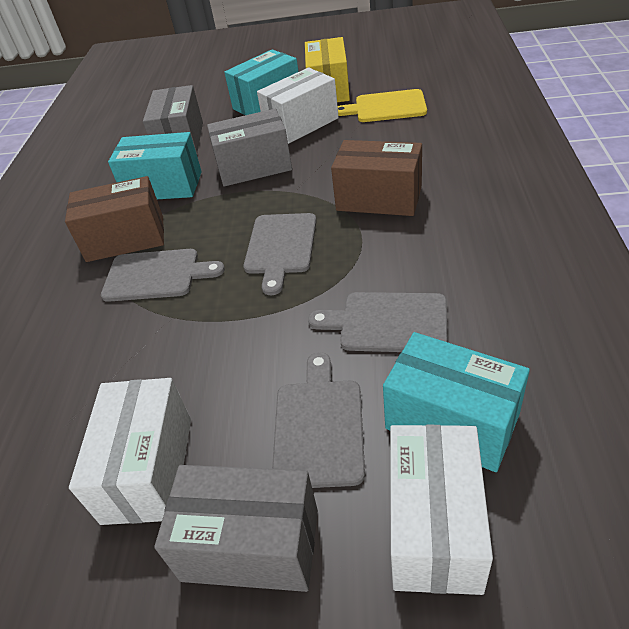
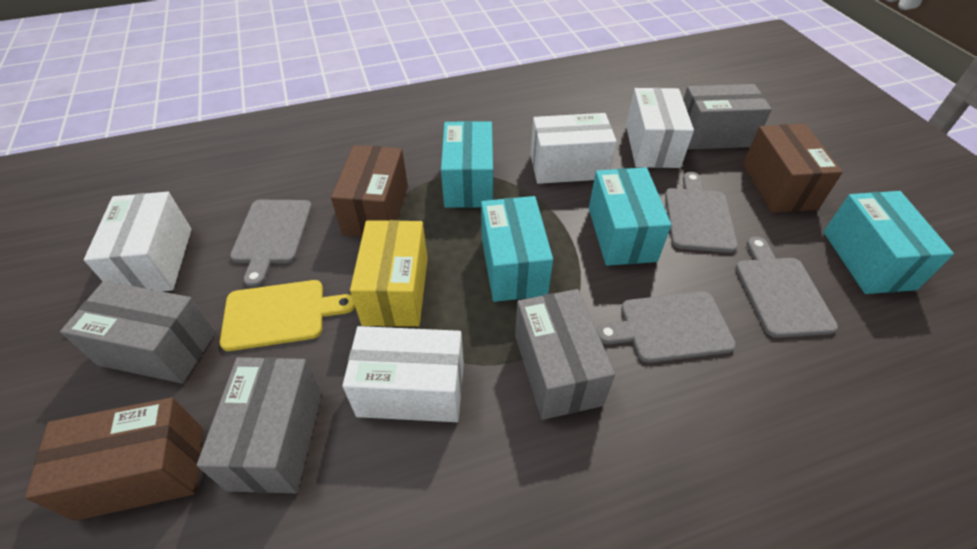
brown box: [65,176,164,262] [331,140,422,216] = 2 -> [25,398,203,521] [331,145,408,237] [742,124,843,213] = 3
grey box: [143,85,203,154] [154,465,318,592] [207,109,292,187] = 3 -> [60,281,216,383] [197,357,322,493] [515,289,615,420] [683,84,772,149] = 4
turquoise box: [108,132,202,199] [224,49,299,115] [383,332,530,472] = 3 -> [441,121,493,208] [481,196,553,302] [589,167,671,266] [823,191,954,294] = 4
white box: [69,378,191,525] [257,68,339,144] [390,425,493,595] = 3 -> [84,192,192,292] [342,326,464,422] [531,113,617,184] [626,88,694,168] = 4

